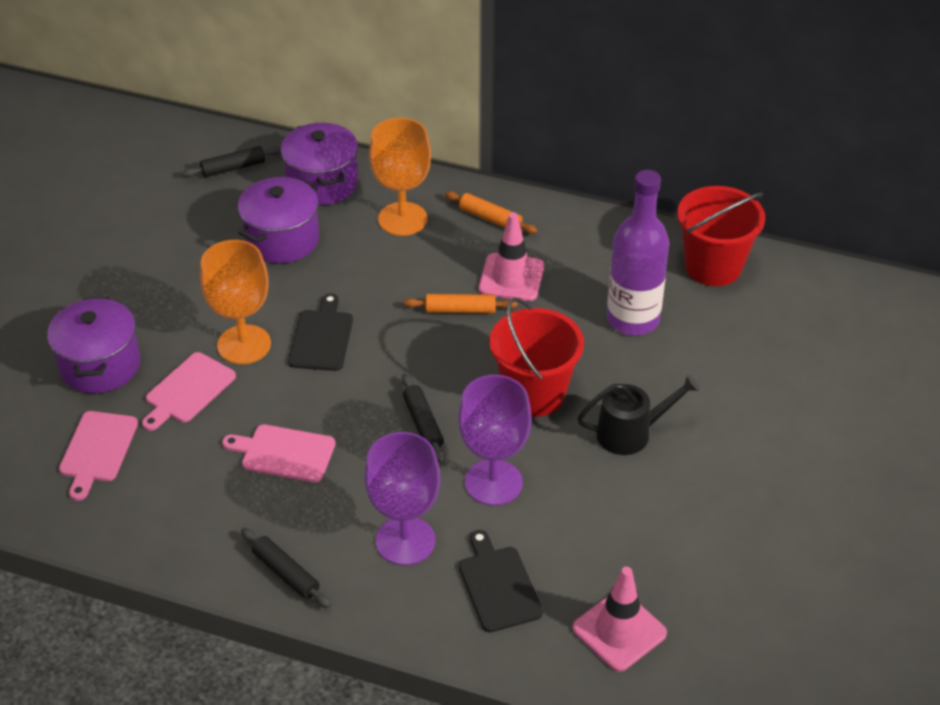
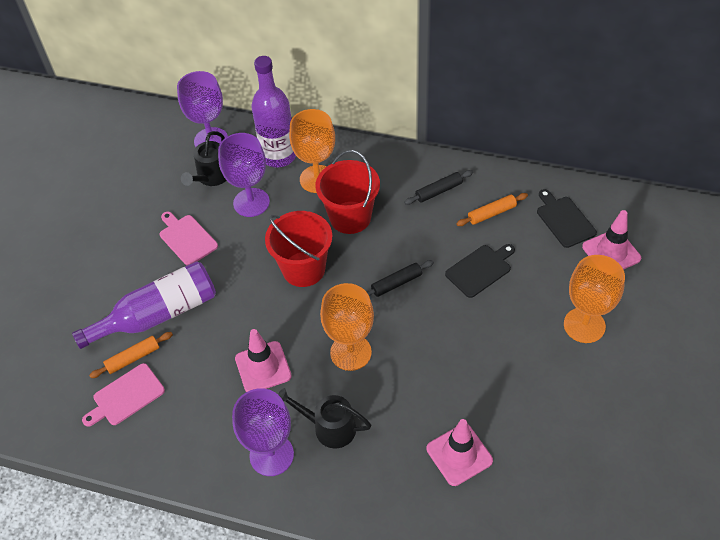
black rolling pin: [182,146,281,177] [241,528,331,608] [402,374,445,463] = 3 -> [366,260,434,297] [404,170,473,205] = 2
black watering can: [578,374,700,455] = 1 -> [181,131,227,186] [278,388,371,449] = 2
orange goblet: [200,240,271,364] [369,118,431,236] = 2 -> [289,109,335,193] [320,283,374,371] [564,255,625,343] = 3
pink cutting board: [59,411,138,501] [142,352,236,431] [222,424,336,483] = 3 -> [82,363,165,427] [160,212,218,265] = 2
pink traffic cone: [479,212,544,301] [573,567,667,672] = 2 -> [235,329,292,392] [426,419,493,486] [582,210,641,270] = 3
purple bottle: [607,170,669,336] = 1 -> [72,261,216,349] [251,56,296,167] = 2
purple goblet: [365,432,440,565] [458,375,532,506] = 2 -> [177,71,228,147] [218,133,270,217] [232,388,294,476] = 3
purple pot: [47,297,140,394] [238,177,319,263] [281,122,358,205] = 3 -> none = 0

